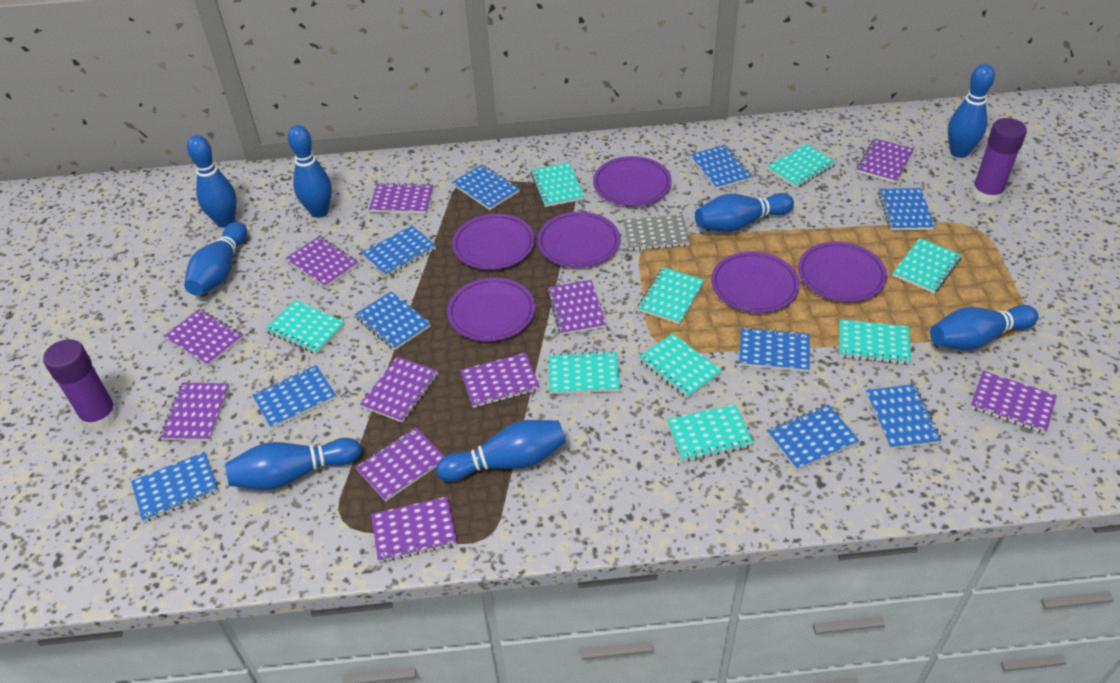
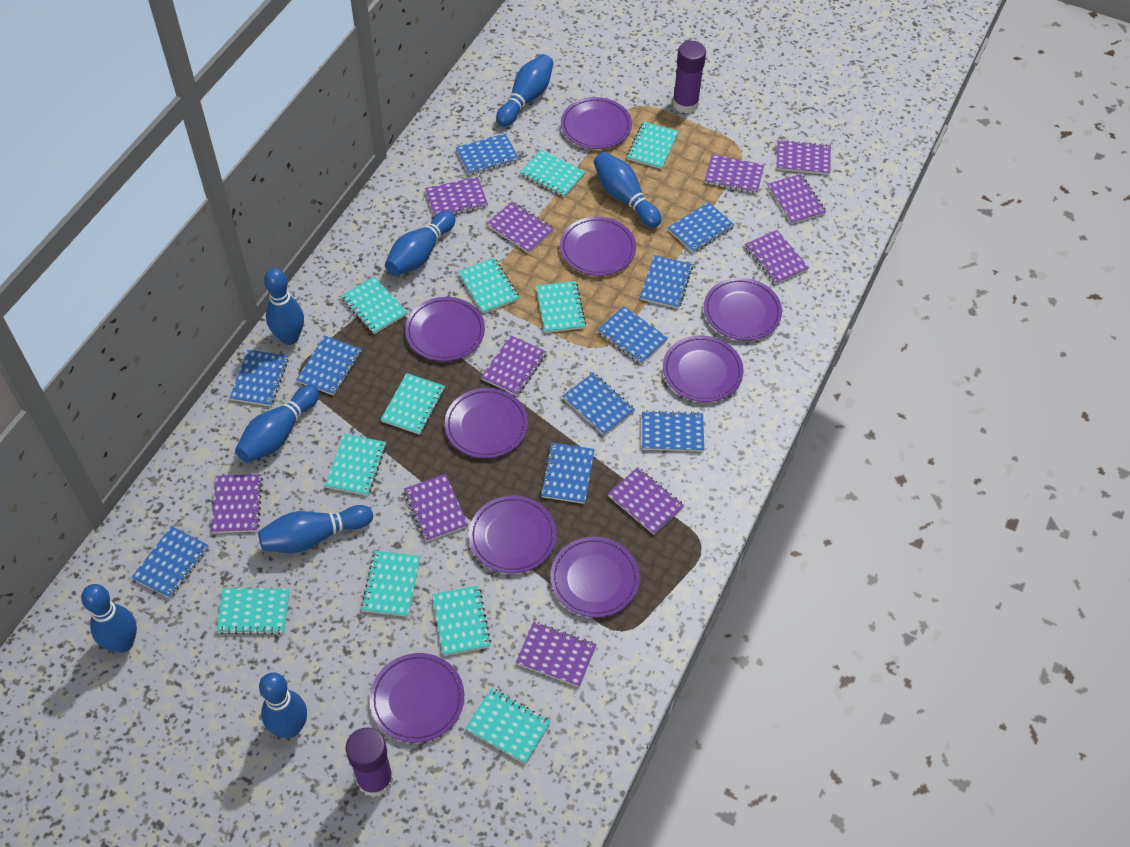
grey notebook: [623,215,690,251] = 1 -> none = 0
purple plate: [447,278,535,342] [452,214,535,270] [537,212,620,268] [593,156,671,206] [711,252,800,313] [798,242,887,302] = 6 -> [370,653,464,743] [405,297,485,361] [445,388,528,458] [469,495,557,573] [550,537,640,617] [560,217,636,276] [561,97,632,149] [663,335,744,402] [704,278,782,340] = 9
turquoise notebook: [265,300,345,354] [530,162,584,207] [549,351,620,394] [638,267,704,324] [639,333,722,398] [667,404,754,462] [767,144,836,188] [839,319,911,364] [892,238,962,293] = 9 -> [216,588,290,635] [325,434,387,496] [341,276,408,334] [361,551,420,617] [381,373,445,435] [432,586,491,656] [458,258,519,314] [465,688,551,764] [520,150,585,197] [536,281,586,333] [627,122,679,169] = 11

